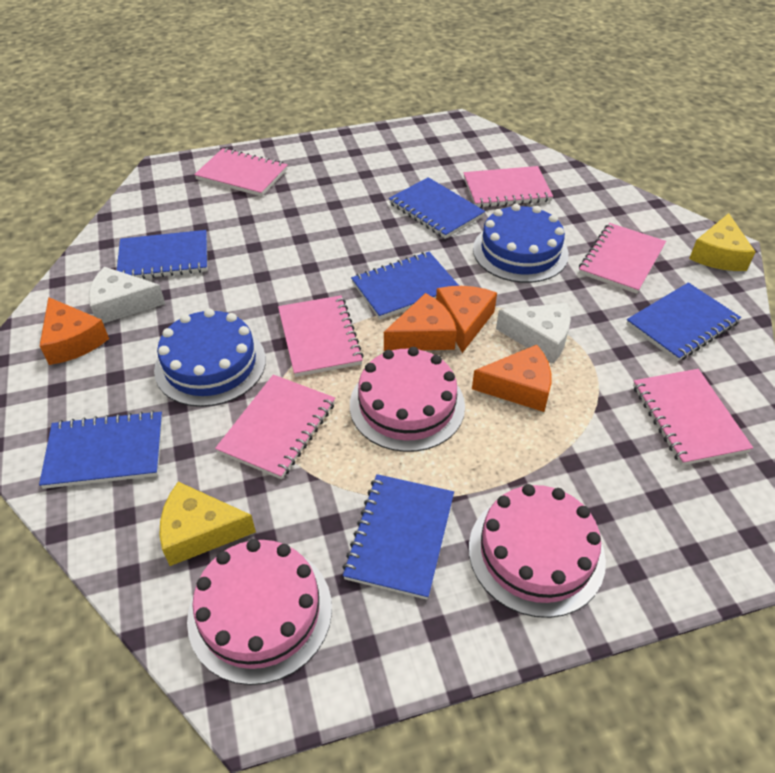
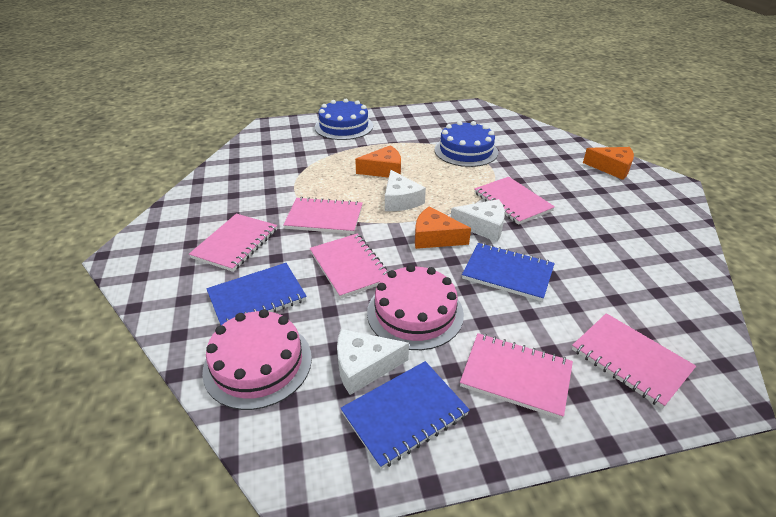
blue notebook: [39,410,163,489] [117,230,207,279] [342,474,454,600] [351,252,459,320] [389,177,485,239] [626,282,741,362] = 6 -> [207,263,307,325] [340,361,470,469] [462,243,555,301] = 3
orange cheese: [40,297,109,365] [384,293,457,351] [436,286,497,353] [472,345,551,412] = 4 -> [355,145,401,178] [415,206,471,249] [583,147,634,180] = 3
pink cake: [187,539,332,685] [350,347,465,452] [469,484,606,618] = 3 -> [202,309,312,410] [367,265,464,350] = 2
white cheese: [89,267,165,323] [496,303,571,363] = 2 -> [337,329,409,395] [385,170,426,211] [451,199,505,242] = 3
yellow cheese: [159,482,256,566] [689,213,755,271] = 2 -> none = 0

